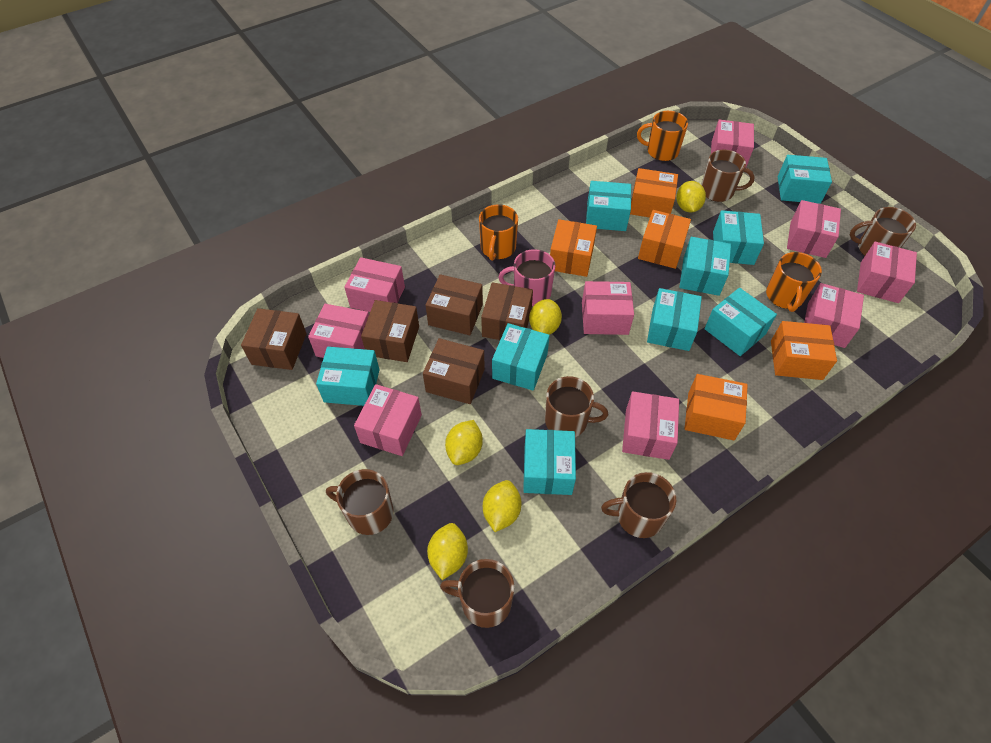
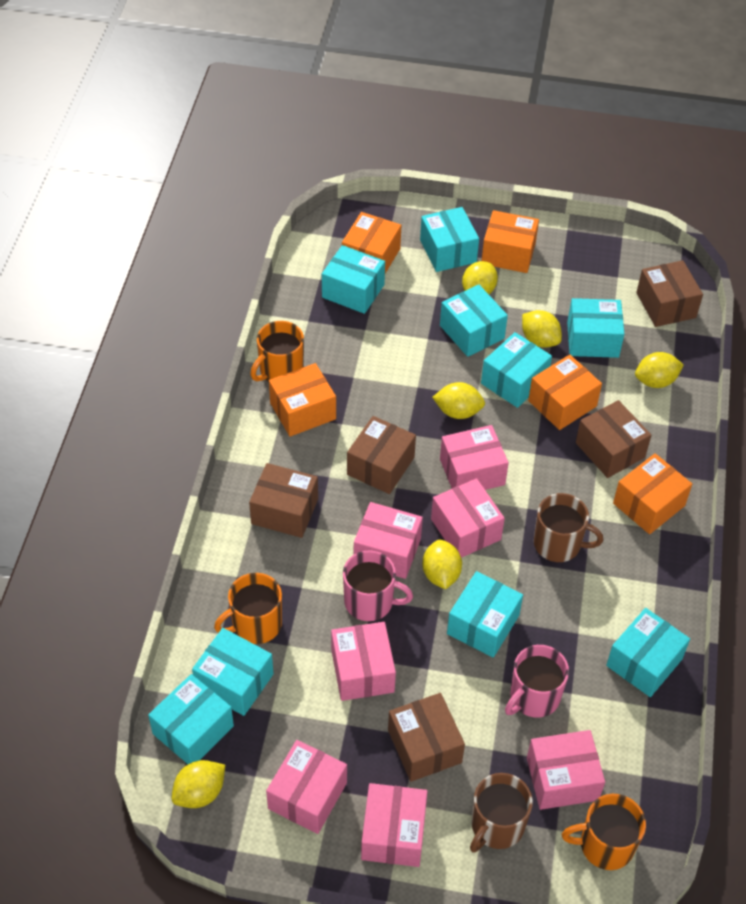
brown mug: [326,469,394,535] [440,559,514,628] [545,376,608,437] [601,472,676,538] [701,150,755,202] [850,207,916,256] = 6 -> [470,773,533,852] [534,493,603,562] = 2
pink box: [308,304,369,358] [344,257,405,312] [354,384,422,456] [582,281,634,335] [622,391,679,460] [711,119,754,168] [787,200,841,258] [804,283,864,348] [857,242,917,303] = 9 -> [266,740,347,834] [331,622,396,701] [354,502,423,579] [361,783,427,867] [431,478,505,558] [440,425,509,490] [527,730,605,810] = 7
pink mug: [498,249,555,306] = 1 -> [343,551,413,621] [505,645,569,718] = 2
yellow lemon: [427,523,468,580] [445,420,483,465] [483,480,521,532] [529,299,562,335] [676,181,706,213] = 5 -> [172,760,225,808] [422,540,462,590] [432,382,485,419] [462,261,498,294] [522,310,562,348] [635,352,684,388] = 6

